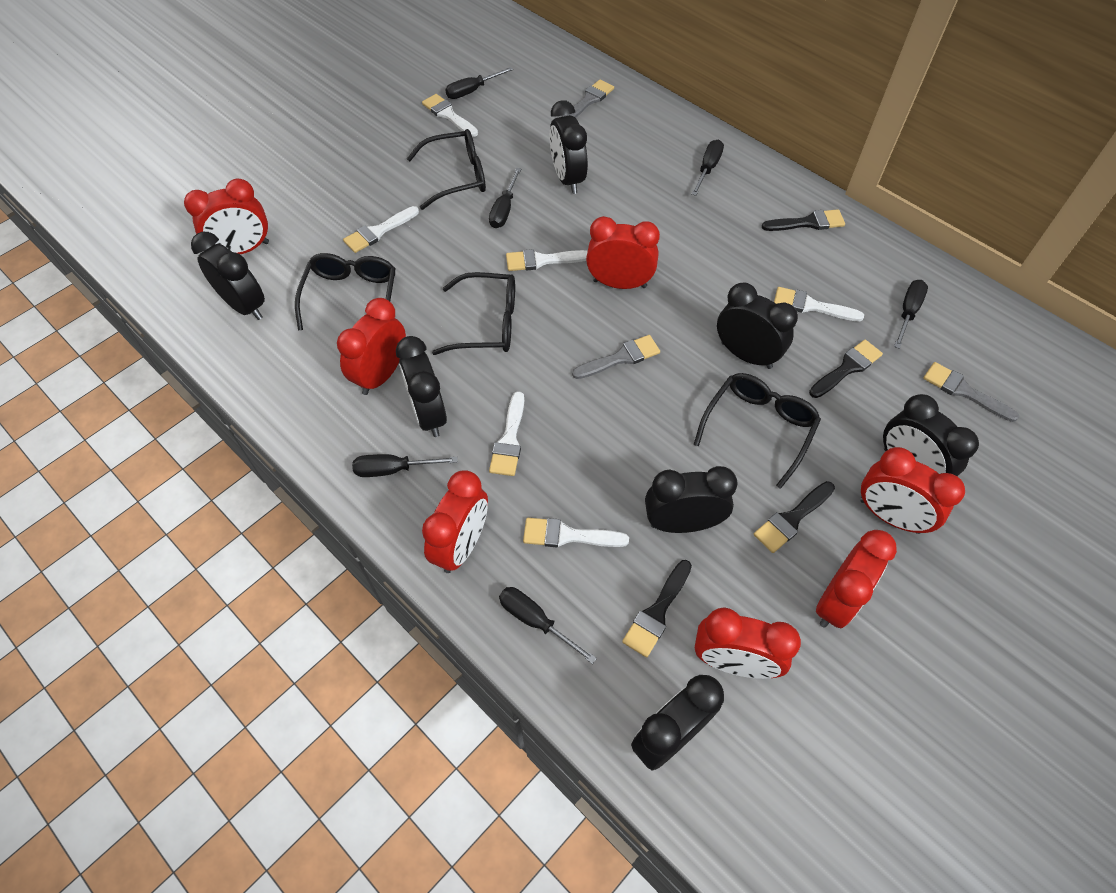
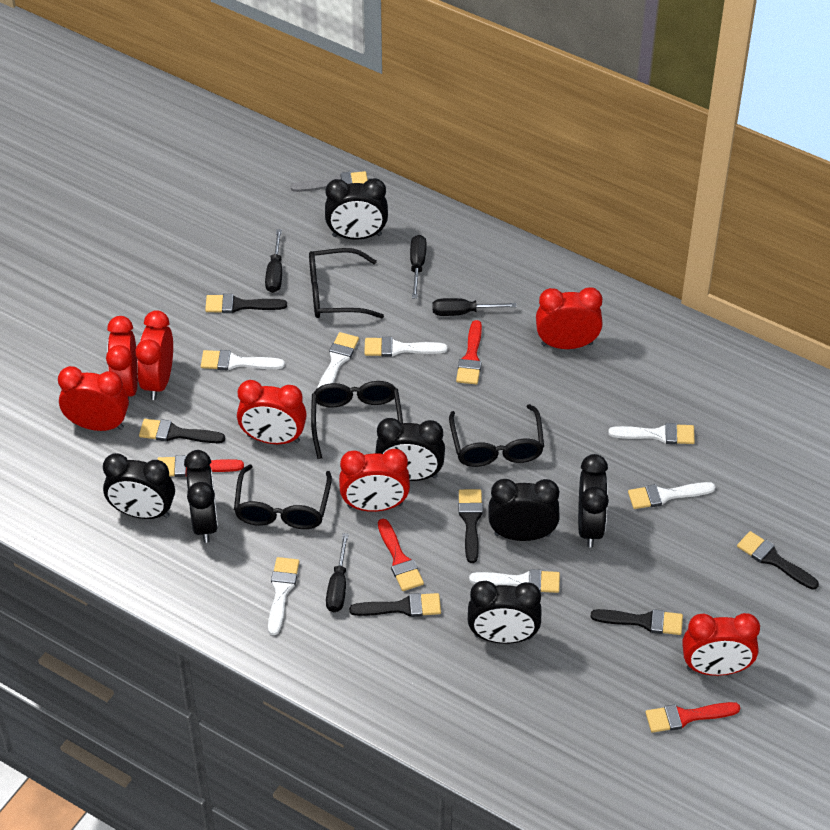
black brush: [622,560,692,657] [754,481,835,553] [762,209,845,231] [809,340,883,398] = 4 -> [139,419,225,443] [205,294,287,313] [349,593,441,617] [458,489,483,563] [590,609,683,635] [737,531,819,590] = 6
black screwdriver: [352,454,458,477] [445,67,513,99] [489,168,521,228] [499,587,597,664] [691,140,724,196] [894,280,928,349] = 6 -> [265,229,282,293] [326,533,349,612] [410,235,427,299] [432,298,516,316] = 4
grey brush: [562,80,614,118] [572,335,660,379] [923,362,1019,422] = 3 -> [290,171,368,192] = 1
red brush: none = 0 -> [157,455,244,477] [378,519,424,591] [456,320,482,385] [645,702,740,733] = 4
white brush: [343,206,419,253] [422,94,478,137] [489,391,524,476] [506,249,588,271] [523,518,629,547] [774,287,864,321] = 6 -> [201,350,285,370] [268,557,299,635] [317,332,359,388] [364,337,447,357] [469,569,560,593] [609,423,695,444] [628,482,715,509] = 7

